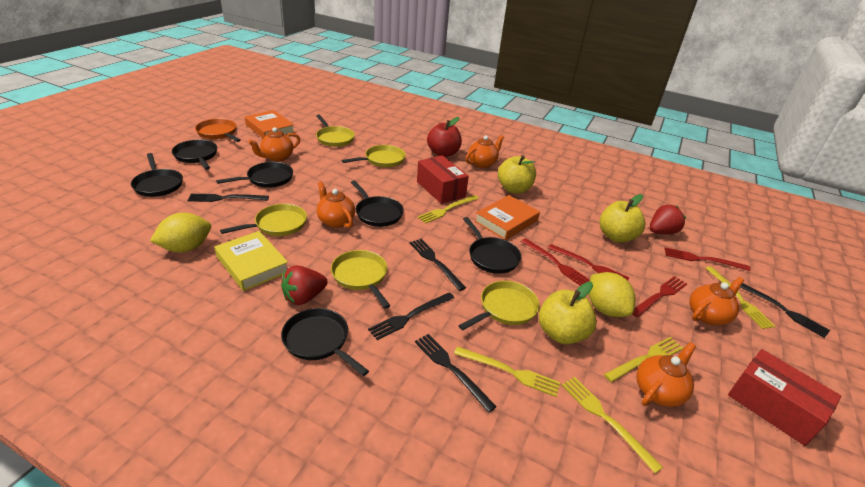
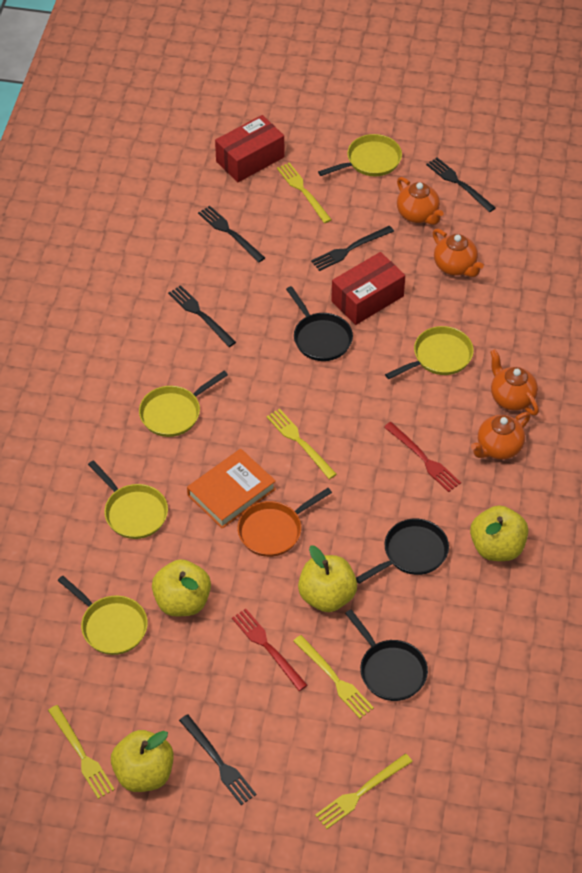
black pan: [131,153,183,197] [172,140,217,170] [216,162,293,188] [281,308,369,376] [351,180,404,227] [463,217,521,274] = 6 -> [286,286,353,361] [345,609,428,701] [356,519,449,584] = 3
orange book: [245,110,295,138] [474,195,540,240] = 2 -> [187,449,276,529] = 1
orange teapot: [248,127,300,162] [317,181,355,228] [466,135,504,168] [636,342,696,407] [689,277,744,325] = 5 -> [397,177,443,225] [433,229,484,277] [471,412,530,460] [490,349,539,415] = 4
red apple: [427,117,462,157] = 1 -> none = 0
red fork: [521,238,590,286] [548,244,630,281] [632,276,687,317] [664,247,751,271] = 4 -> [232,609,307,691] [384,422,461,492] = 2
red strawberry: [281,265,328,305] [650,205,686,234] = 2 -> none = 0
yellow apple: [498,155,536,194] [539,282,597,344] [600,194,645,243] = 3 -> [111,730,174,792] [152,559,211,617] [298,545,357,612] [470,505,528,561] = 4
yellow book: [214,231,288,291] = 1 -> none = 0
yellow lemon: [150,213,211,252] [588,272,636,317] = 2 -> none = 0

